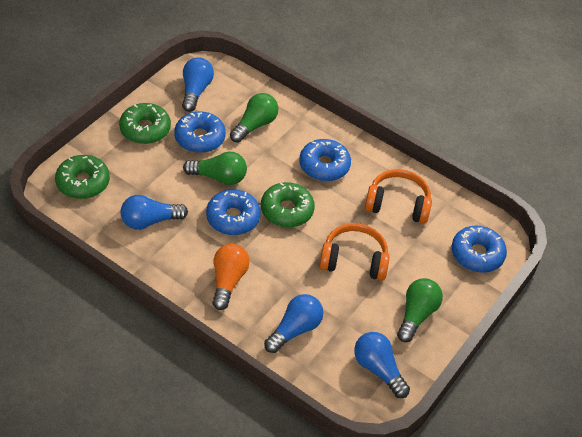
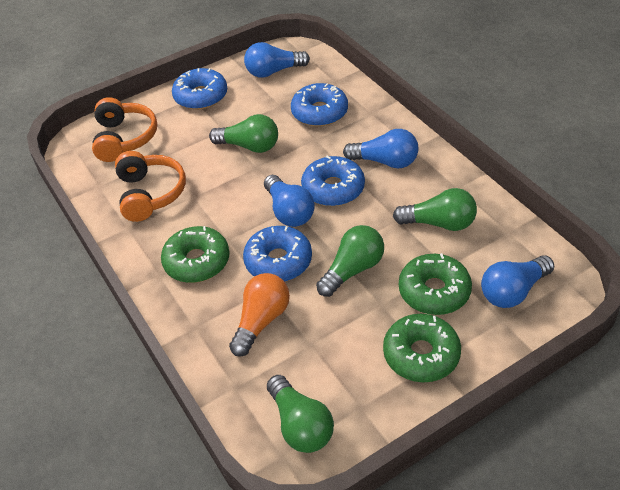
green light bulb: [183,152,247,185] [230,93,278,143] [397,278,443,342] = 3 -> [209,114,278,153] [267,375,334,453] [316,225,384,297] [393,188,477,231] = 4

